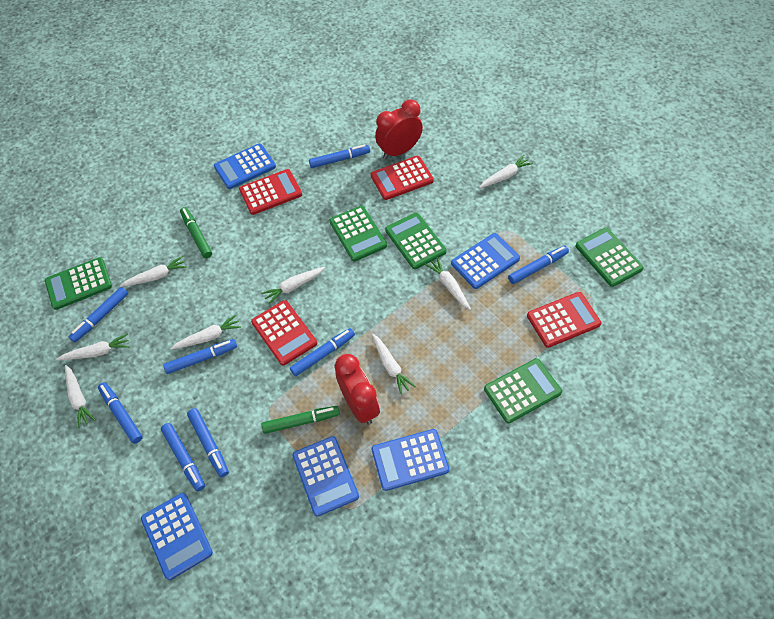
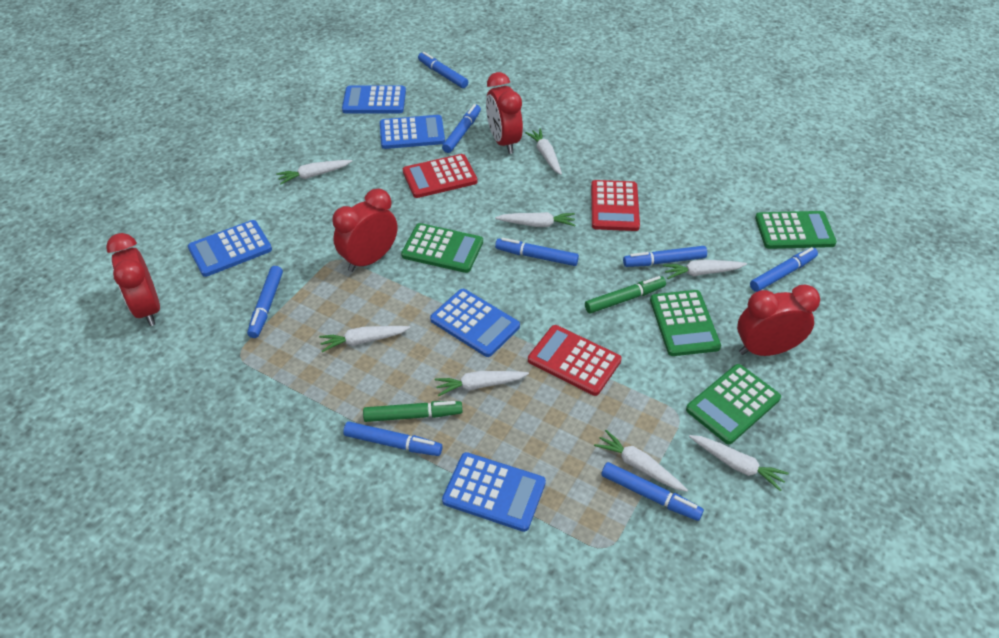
green calculator: [45,257,112,310] [329,206,387,261] [385,212,447,269] [484,358,562,423] [576,228,644,287] = 5 -> [401,223,483,273] [650,290,721,356] [686,364,781,444] [755,211,837,249] = 4
red calculator: [239,169,302,215] [251,300,317,366] [371,156,434,200] [527,292,601,348] = 4 -> [403,154,477,198] [528,325,622,396] [591,180,640,231] = 3
red clock: [335,354,380,425] [375,100,423,159] = 2 -> [106,233,160,326] [332,189,397,272] [486,72,523,154] [737,284,820,356] = 4

